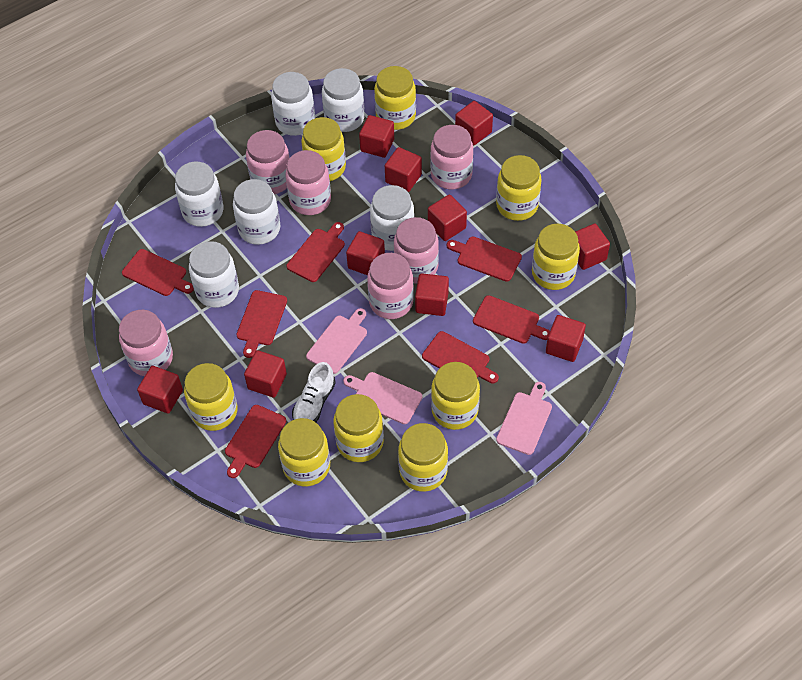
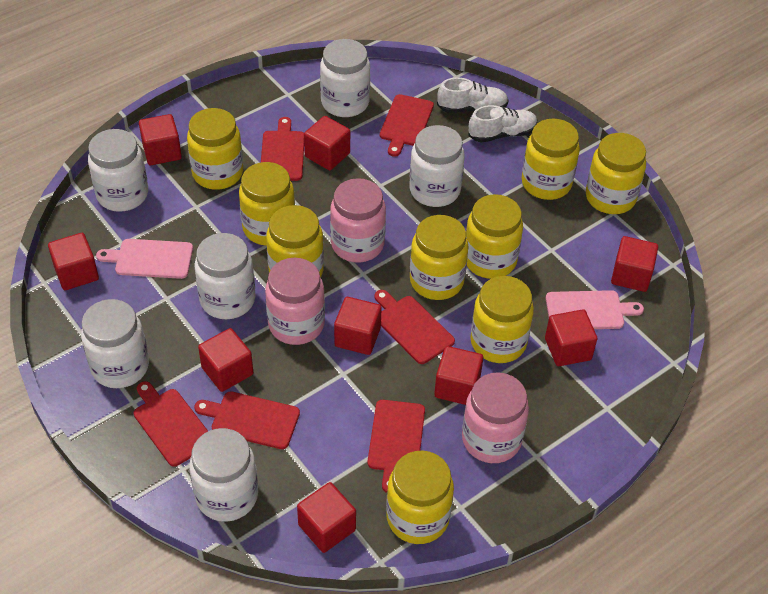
pink cutting board: [306,308,367,374] [343,372,422,424] [496,382,552,455] = 3 -> [96,239,193,279] [546,290,644,329] = 2
pink jar: [119,310,173,376] [246,130,290,194] [285,150,331,215] [367,253,414,319] [394,217,439,284] [430,125,473,189] = 6 -> [265,258,325,345] [330,178,386,262] [462,372,529,463] = 3
red cube: [137,366,183,414] [244,350,287,398] [346,231,385,275] [359,115,394,158] [385,147,422,192] [415,273,449,316] [428,195,467,241] [455,101,493,146] [546,315,586,362] [575,224,610,270] = 10 -> [48,233,99,290] [139,114,182,165] [198,328,253,392] [297,482,356,553] [304,116,350,170] [334,297,382,355] [434,346,483,405] [545,309,597,366] [611,236,658,292] = 9
red cutting board: [122,249,194,296] [225,405,286,478] [236,290,287,358] [286,222,345,282] [422,331,499,383] [447,237,522,282] [473,295,550,344] = 7 -> [134,381,208,466] [194,391,300,449] [261,117,304,181] [367,400,425,493] [374,290,455,364] [380,94,434,157] = 6
white shoe: [292,362,336,423] = 1 -> [437,78,509,113] [468,105,538,143] = 2

